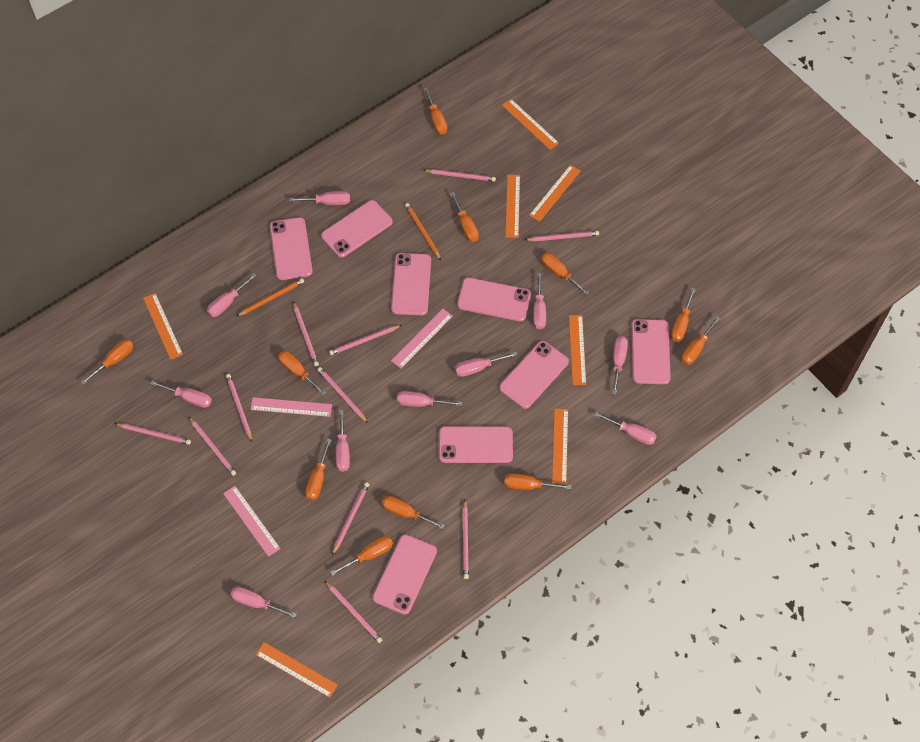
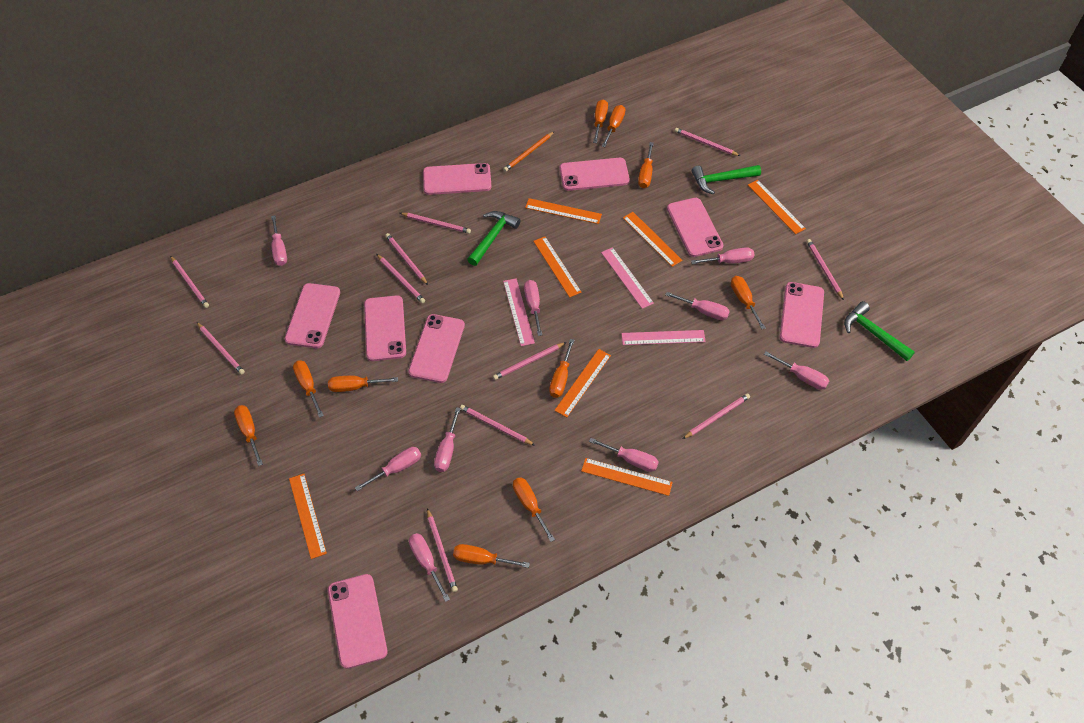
green hammer: none = 0 -> [467,211,521,266] [692,165,761,194] [844,301,915,361] = 3
orange pencil: [237,278,304,316] [405,203,441,260] = 2 -> [503,131,555,172] = 1
orange screwdriver: [80,339,134,385] [278,351,326,395] [305,439,332,500] [330,536,393,576] [382,496,445,529] [423,87,447,135] [450,192,479,242] [504,473,572,490] [541,253,590,295] [671,288,696,342] [681,316,720,365] = 11 -> [234,405,263,466] [293,360,324,418] [328,376,398,392] [453,544,530,568] [513,477,555,542] [549,339,574,398] [593,99,608,143] [602,105,625,147] [638,142,654,188] [731,276,766,329] = 10
pink screwdriver: [151,380,212,408] [207,274,257,317] [230,587,297,618] [290,191,350,205] [336,410,350,472] [397,391,462,407] [455,352,517,377] [533,273,546,329] [594,412,657,445] [612,336,628,395] = 10 -> [271,215,287,266] [355,447,421,491] [409,533,450,602] [434,407,461,472] [524,280,542,336] [589,438,659,472] [665,292,730,320] [691,247,754,264] [764,351,829,390] = 9

